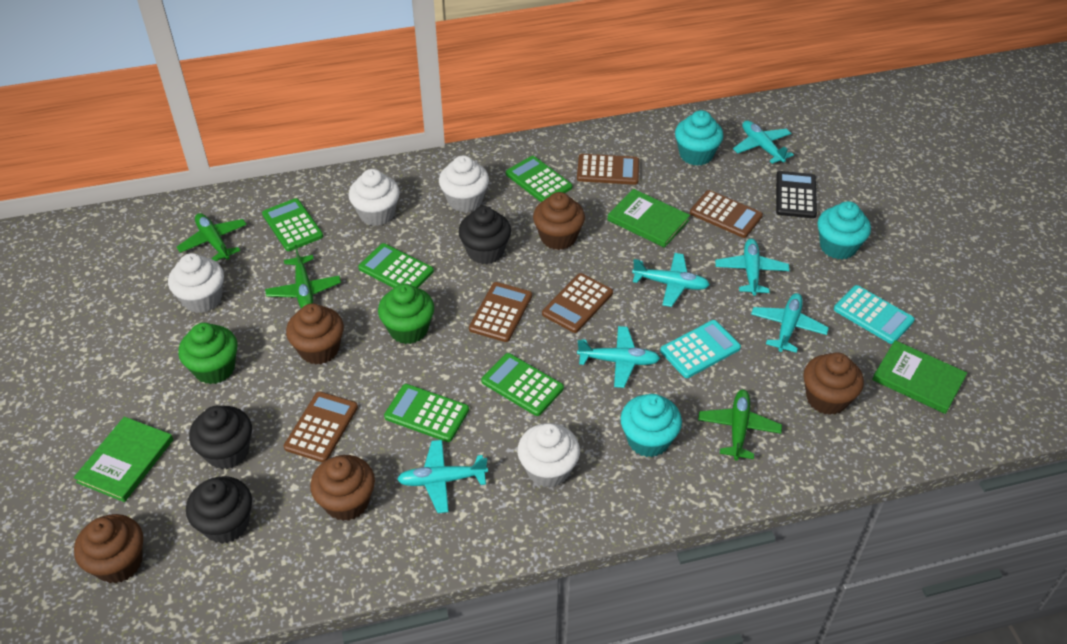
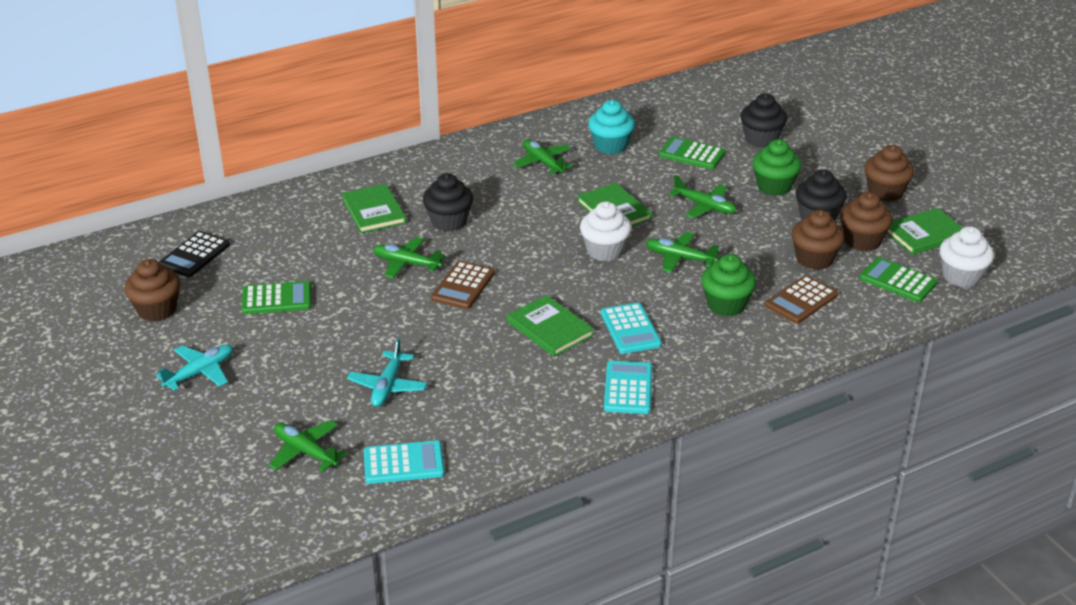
brown calculator: [284,391,358,463] [469,282,532,342] [542,273,613,333] [577,154,639,185] [690,190,763,238] = 5 -> [431,261,495,309] [765,275,838,324] = 2
brown cupcake: [74,514,143,584] [286,303,344,365] [310,455,375,521] [533,192,585,250] [803,352,864,415] = 5 -> [124,259,180,322] [792,210,845,270] [840,192,893,251] [865,145,914,202] = 4
green book: [74,417,173,502] [607,189,690,248] [872,340,967,414] = 3 -> [342,184,406,233] [507,295,594,357] [577,183,652,226] [887,208,963,255] = 4
green calculator: [262,198,323,251] [358,243,434,288] [384,384,469,442] [481,353,564,416] [506,156,572,202] = 5 -> [242,281,311,314] [659,137,726,169] [860,257,937,302] = 3
green plane: [177,213,247,261] [265,245,341,308] [698,389,782,460] = 3 -> [269,420,347,472] [373,237,445,279] [513,139,572,175] [646,232,719,273] [669,175,737,218] = 5
turquoise calculator: [660,320,741,378] [834,285,915,344] = 2 -> [364,440,445,484] [601,303,662,354] [604,361,652,414] = 3
turquoise cupcake: [620,394,682,457] [675,110,723,166] [817,201,871,260] = 3 -> [588,100,635,154] = 1
turquoise plane: [397,440,488,513] [577,326,660,388] [632,253,710,307] [715,239,790,296] [733,121,794,164] [751,293,829,353] = 6 -> [156,345,233,391] [347,338,427,407] = 2
white cupcake: [168,253,224,313] [349,169,400,226] [439,155,489,212] [517,423,580,488] = 4 -> [580,201,632,261] [939,226,994,287] = 2

